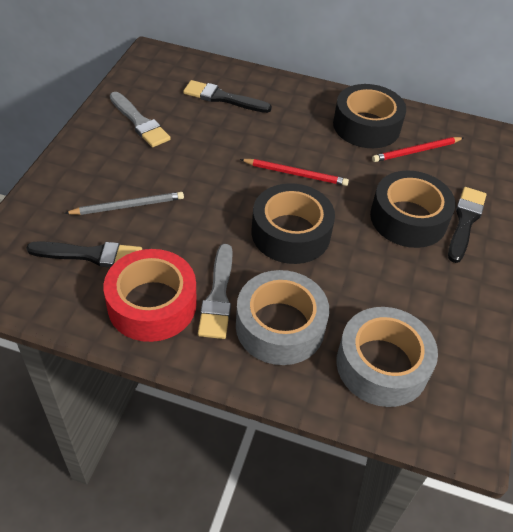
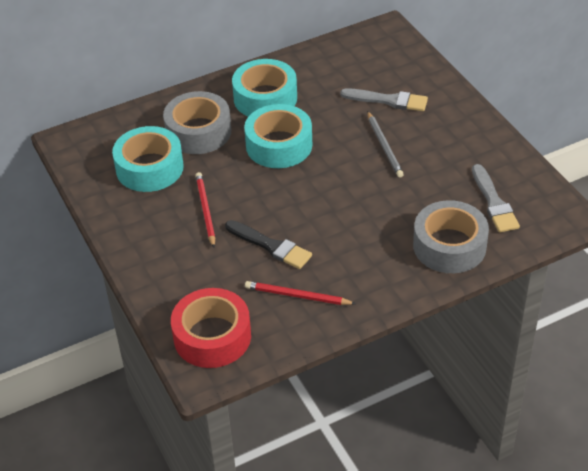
black brush: [26,241,142,268] [183,80,272,113] [448,187,486,263] = 3 -> [225,220,312,269] = 1
black tape: [252,183,335,264] [333,84,406,148] [370,171,456,248] = 3 -> none = 0
turquoise tape: none = 0 -> [112,126,184,192] [232,59,297,117] [244,104,312,168] = 3

